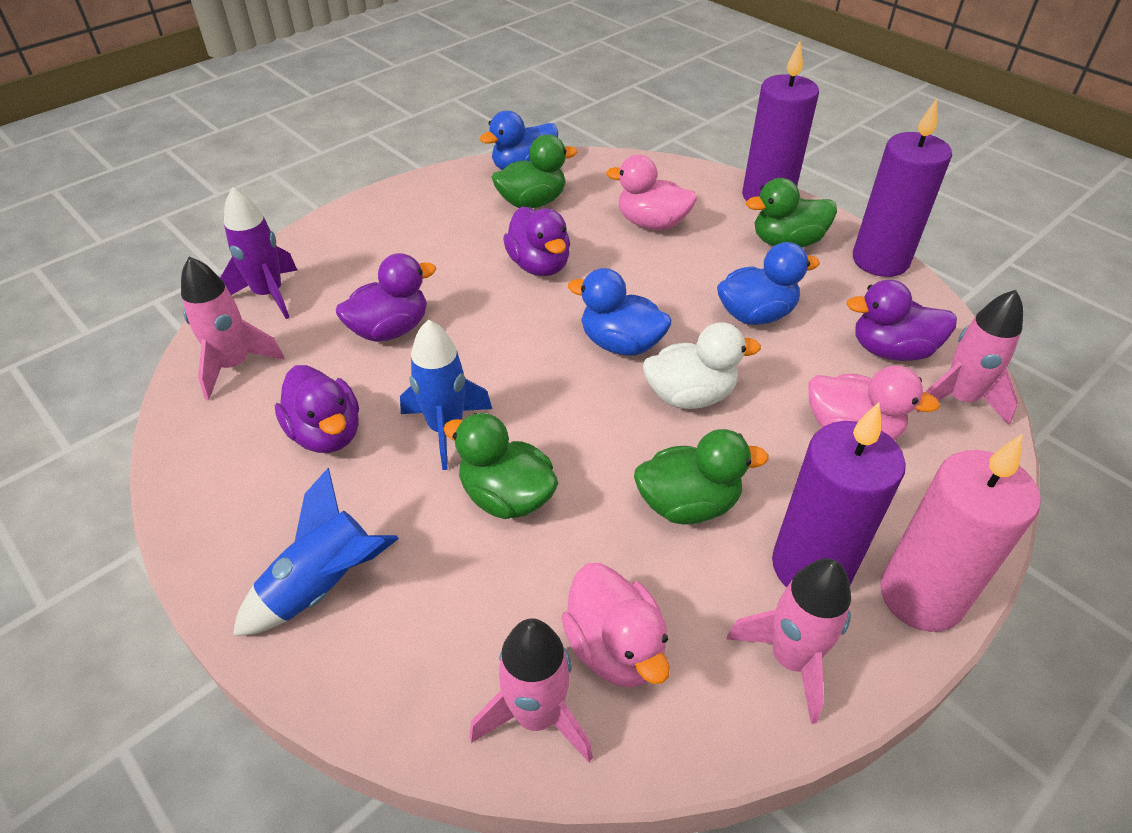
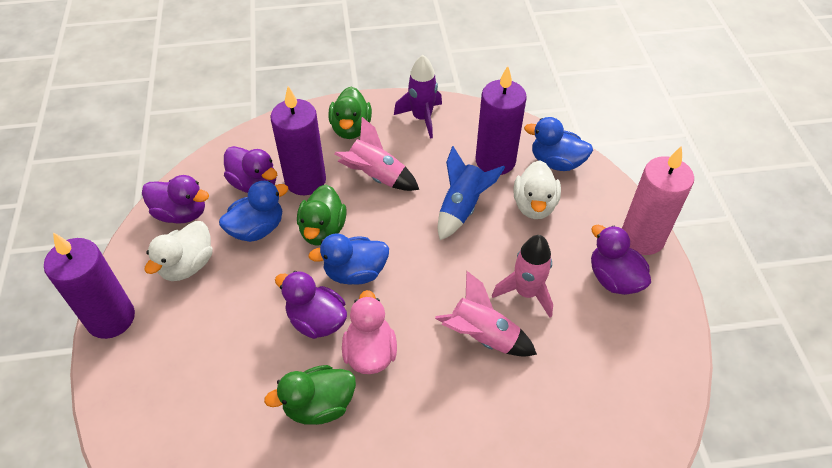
blue rocket: [233,468,399,636] [400,319,492,470] = 2 -> [438,146,505,240] = 1
green duck: [443,413,558,519] [492,134,578,208] [634,429,769,525] [746,178,837,248] = 4 -> [264,365,356,425] [297,184,347,246] [328,87,372,139] = 3
pink duck: [561,563,670,688] [606,155,697,230] [808,366,940,440] = 3 -> [342,290,397,374] = 1
pink rocket: [181,257,285,400] [470,618,593,762] [727,558,851,724] [915,290,1023,425] = 4 -> [335,117,419,191] [435,271,537,356] [492,235,553,318] = 3
white duck: [643,322,761,409] = 1 -> [144,221,213,281] [514,161,561,219] = 2

